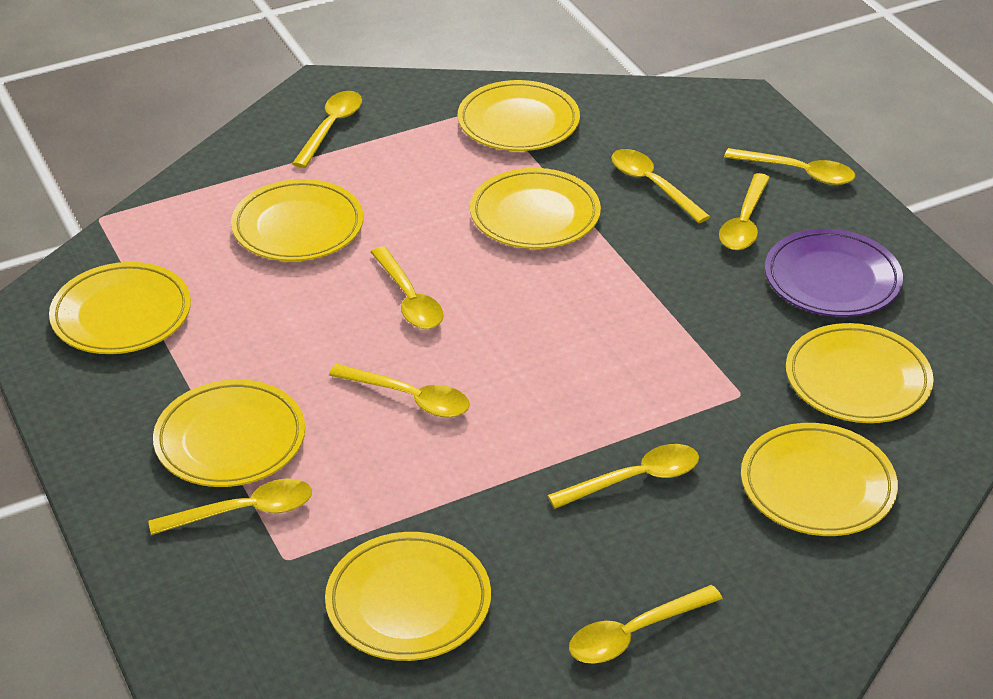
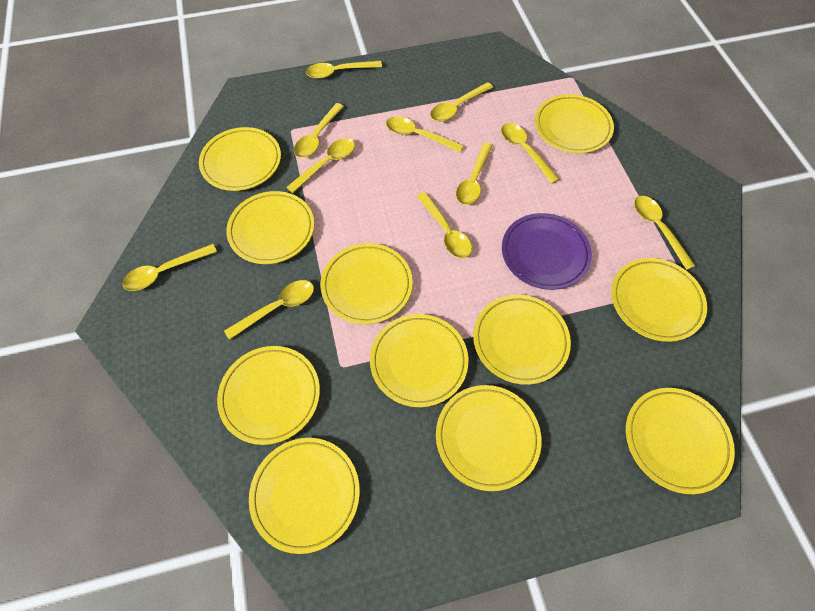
yellow plate: [49,262,191,354] [153,380,305,487] [231,179,363,261] [325,532,491,661] [458,80,580,151] [470,168,601,249] [741,423,898,536] [786,323,934,423] = 8 -> [199,127,281,191] [217,346,320,445] [226,191,314,264] [249,438,360,554] [320,243,413,325] [370,314,468,407] [436,385,542,491] [473,295,571,385] [535,94,614,153] [611,258,707,342] [626,388,735,494] = 11
yellow spoon: [148,479,312,535] [292,91,362,168] [329,364,470,418] [371,247,444,329] [547,444,699,509] [569,585,723,664] [611,149,711,223] [719,173,770,250] [724,148,855,185] = 9 -> [122,244,217,291] [224,280,314,340] [286,138,355,193] [294,103,344,158] [306,60,382,79] [386,116,464,152] [417,192,472,258] [430,82,493,122] [456,142,493,205] [501,123,559,184] [634,196,695,270] = 11

